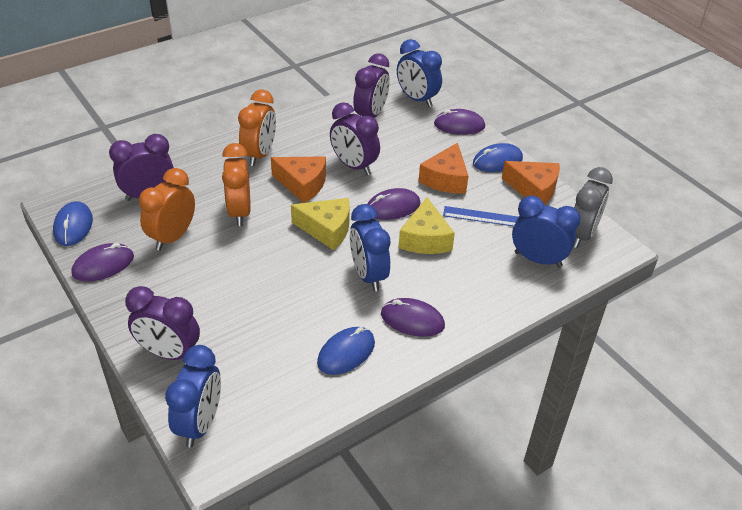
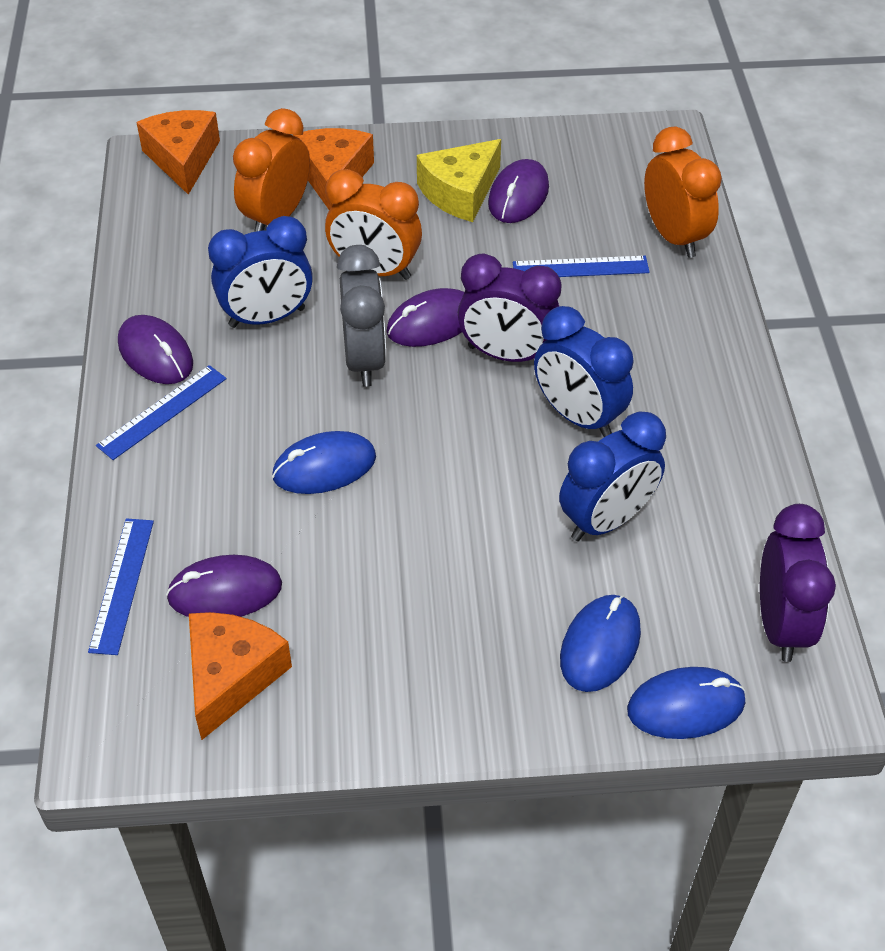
blue clock: [165,345,221,447] [350,204,390,292] [397,39,442,107] [512,196,581,267] = 4 -> [208,216,313,328] [534,306,634,437] [559,411,666,541] = 3
blue ruler: [443,206,518,226] = 1 -> [88,518,154,655] [96,365,227,460] [513,256,650,277] = 3
purple clock: [109,134,174,201] [125,286,200,360] [330,102,380,175] [353,53,390,118] = 4 -> [458,253,561,362] [760,504,836,662] = 2
yellow cheese: [291,198,350,250] [399,197,455,254] = 2 -> [417,139,501,222] = 1

